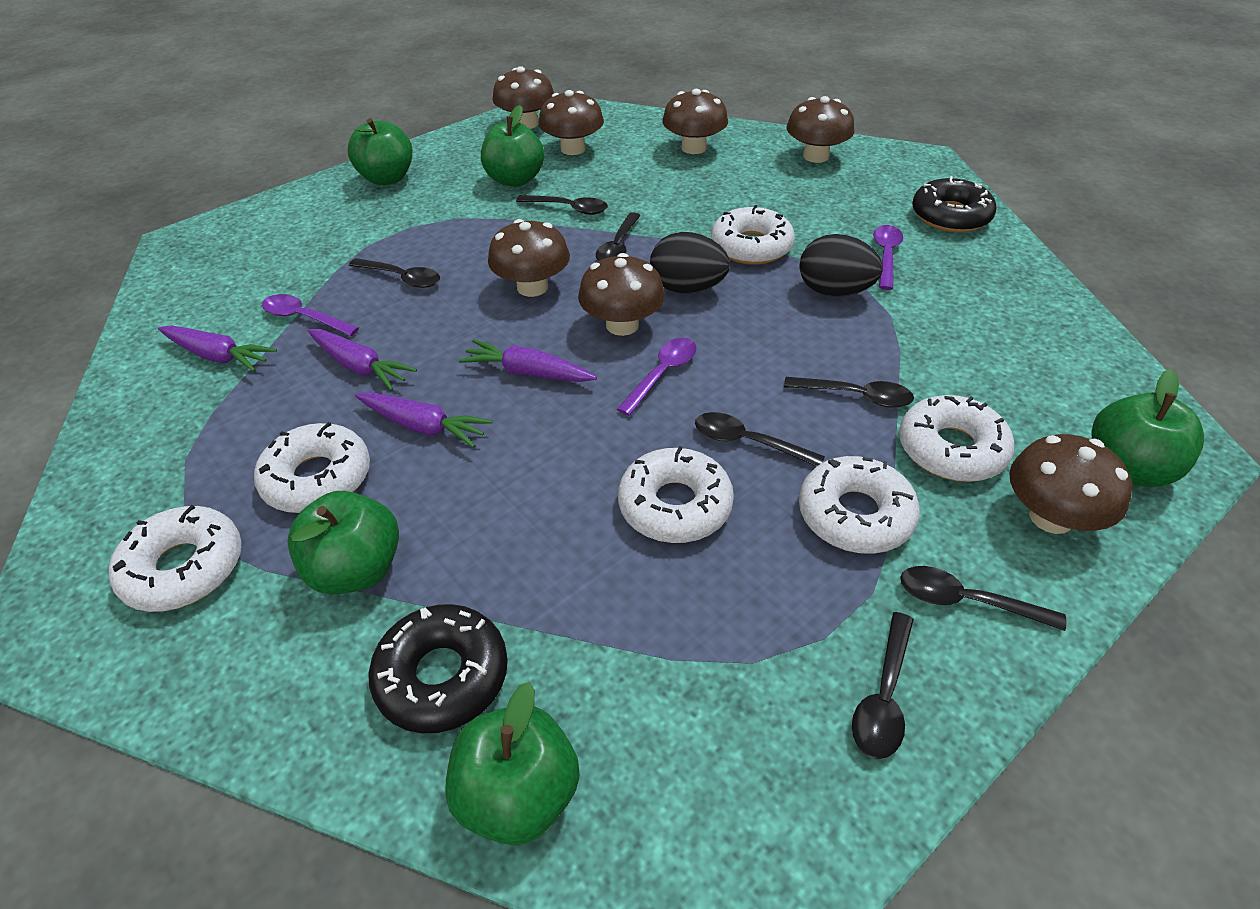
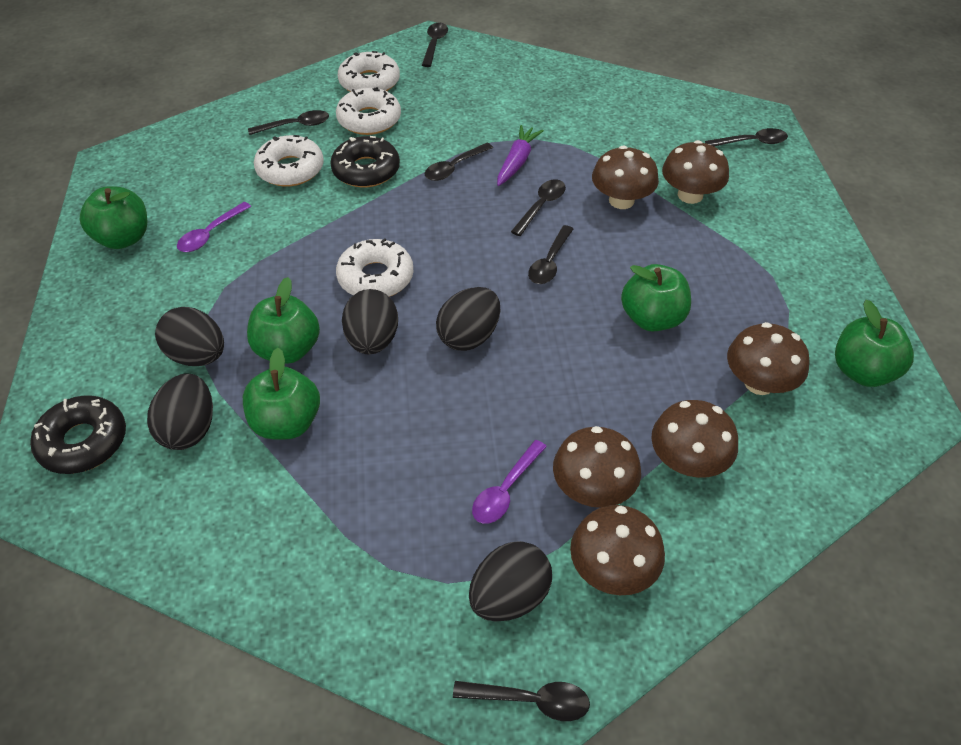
black egg: [650,232,730,294] [800,234,883,297] = 2 -> [147,374,213,450] [155,307,224,366] [342,289,398,354] [436,287,500,351] [469,541,552,621] = 5
brown mushroom: [488,219,570,297] [492,66,554,129] [539,90,604,155] [578,253,665,336] [662,89,728,154] [786,96,854,163] [1009,434,1132,534] = 7 -> [553,426,641,508] [570,505,665,595] [592,146,659,209] [651,400,738,478] [662,140,729,204] [727,322,810,395] = 6
purple carrot: [158,326,277,372] [308,329,417,391] [355,392,492,448] [458,339,597,382] = 4 -> [497,125,544,186] = 1
purple spoon: [262,294,359,336] [617,338,696,416] [873,225,903,290] = 3 -> [177,202,251,252] [472,440,547,524] = 2
white donut: [109,505,242,612] [254,422,370,513] [618,446,734,543] [711,205,795,265] [799,456,920,554] [899,395,1015,482] = 6 -> [254,135,324,187] [336,87,401,135] [336,238,414,297] [338,51,400,92] = 4

